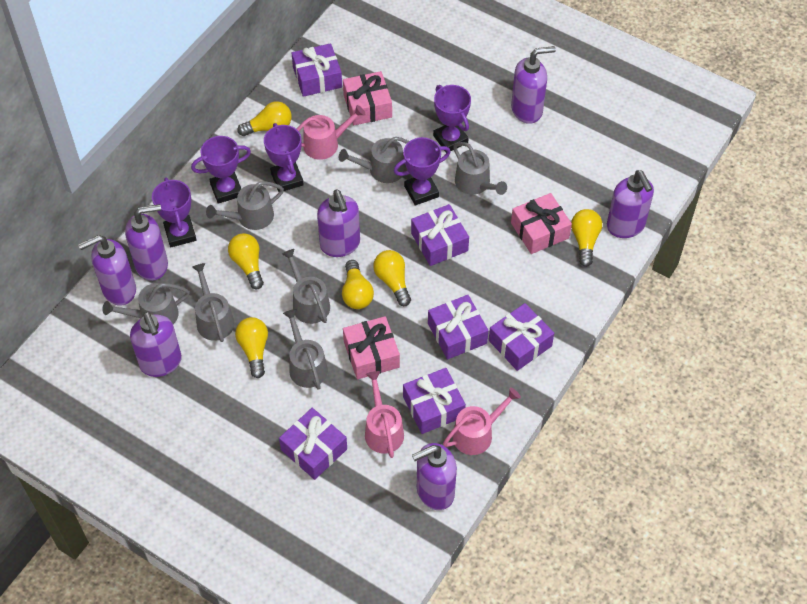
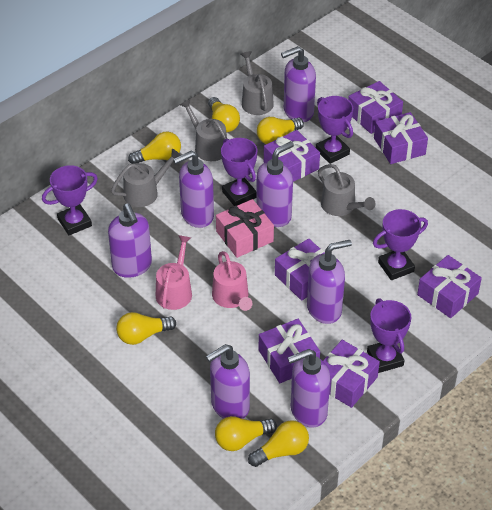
grey watering can: [103,283,190,324] [192,263,234,342] [206,181,284,230] [282,249,330,324] [283,309,328,390] [339,137,409,183] [453,142,507,195] = 7 -> [111,149,181,207] [180,99,227,161] [241,51,274,115] [318,164,375,216] = 4
pink gift: [343,71,392,125] [343,316,400,380] [511,193,572,254] = 3 -> [216,199,274,258] = 1
pink watering can: [297,105,365,160] [365,371,404,458] [443,387,521,455] = 3 -> [156,235,192,310] [212,251,252,311] = 2
purple gift: [279,408,347,480] [292,43,342,97] [403,368,466,434] [411,204,469,266] [428,295,489,359] [489,303,554,371] = 6 -> [259,319,320,383] [264,130,320,182] [275,238,325,301] [323,340,380,408] [348,81,403,134] [374,112,428,164] [417,255,482,318] = 7

